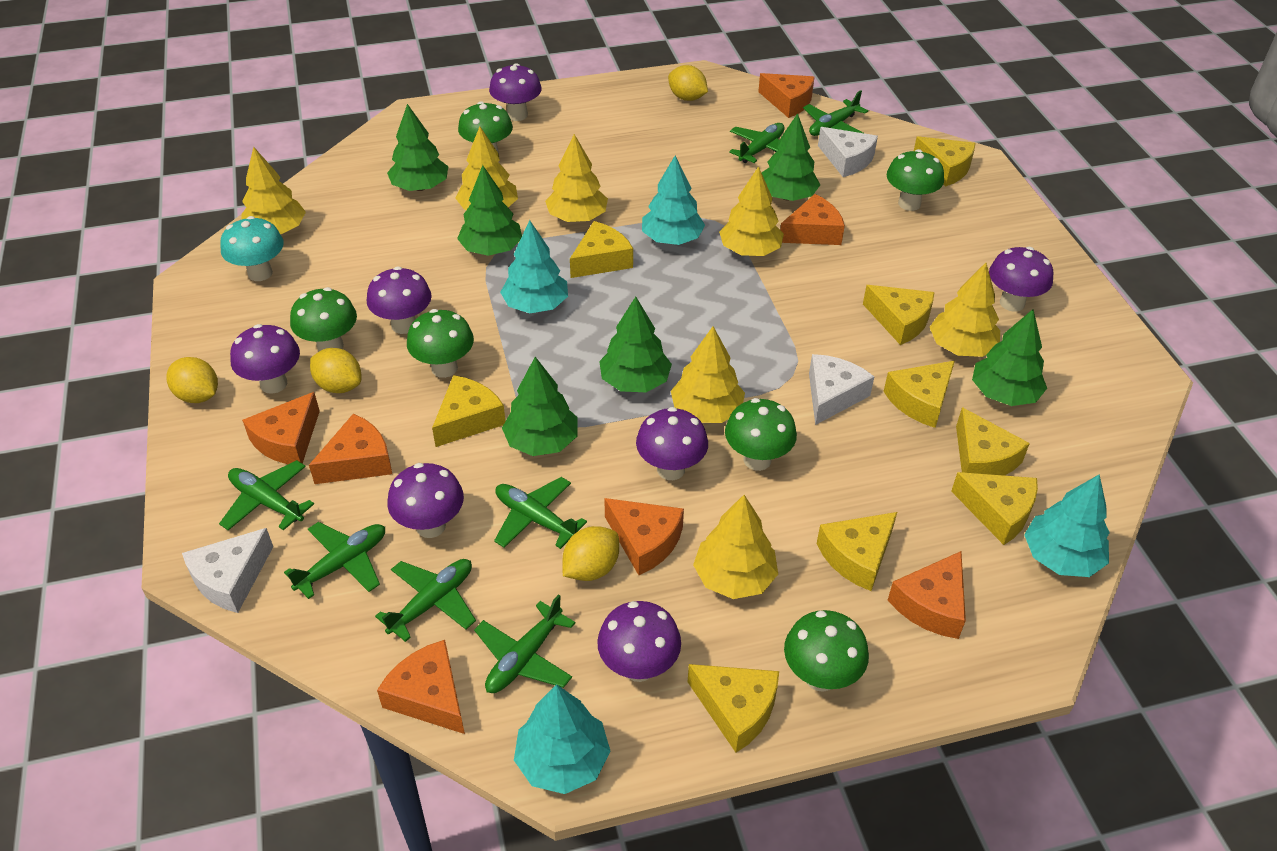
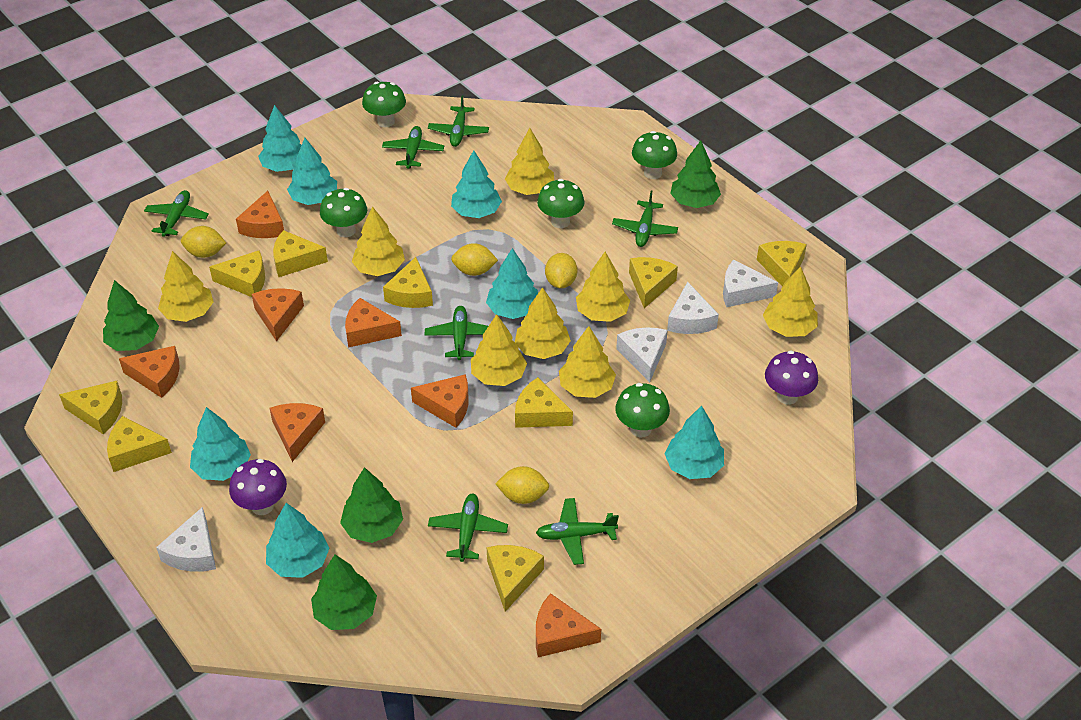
green mushroom: [290,287,357,351] [407,309,474,378] [458,101,513,154] [725,398,797,471] [784,610,869,692] [887,149,944,211] = 6 -> [320,188,367,237] [362,82,406,127] [537,179,584,228] [615,383,670,437] [632,131,677,179] = 5
green tree: [387,104,448,191] [457,165,522,256] [502,357,578,456] [599,297,672,392] [762,113,820,201] [972,309,1047,406] = 6 -> [103,280,159,351] [311,554,377,630] [340,467,403,543] [670,141,721,208] = 4
purple mushroom: [230,324,300,394] [367,266,432,334] [387,463,464,538] [489,63,542,121] [597,601,681,682] [636,407,708,480] [989,247,1054,312] = 7 -> [229,459,287,515] [765,350,818,405] = 2
turquoise mushroom: [220,216,284,281] = 1 -> none = 0
turquoise tree: [500,220,568,313] [514,684,611,794] [642,155,705,245] [1024,474,1110,577] = 4 -> [190,407,251,481] [258,105,301,172] [266,503,329,578] [287,138,337,205] [451,150,502,218] [486,248,538,319] [664,405,724,479] = 7
white cheese: [182,528,273,613] [809,354,874,425] [818,127,878,177] = 3 -> [156,507,216,572] [616,327,668,382] [667,281,719,334] [723,260,778,307] = 4
yellow tree: [241,147,306,234] [456,126,518,210] [545,134,608,222] [671,326,745,423] [693,495,778,599] [719,166,784,256] [930,263,1000,357] = 7 -> [158,251,213,322] [352,206,405,276] [471,314,527,386] [505,128,554,195] [515,287,571,359] [559,326,616,398] [576,252,630,322] [763,266,818,337] = 8

